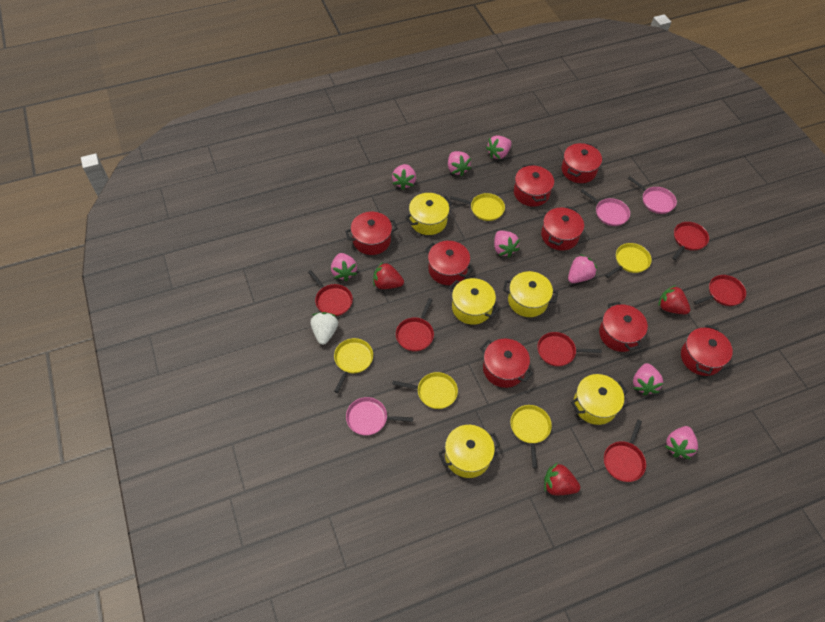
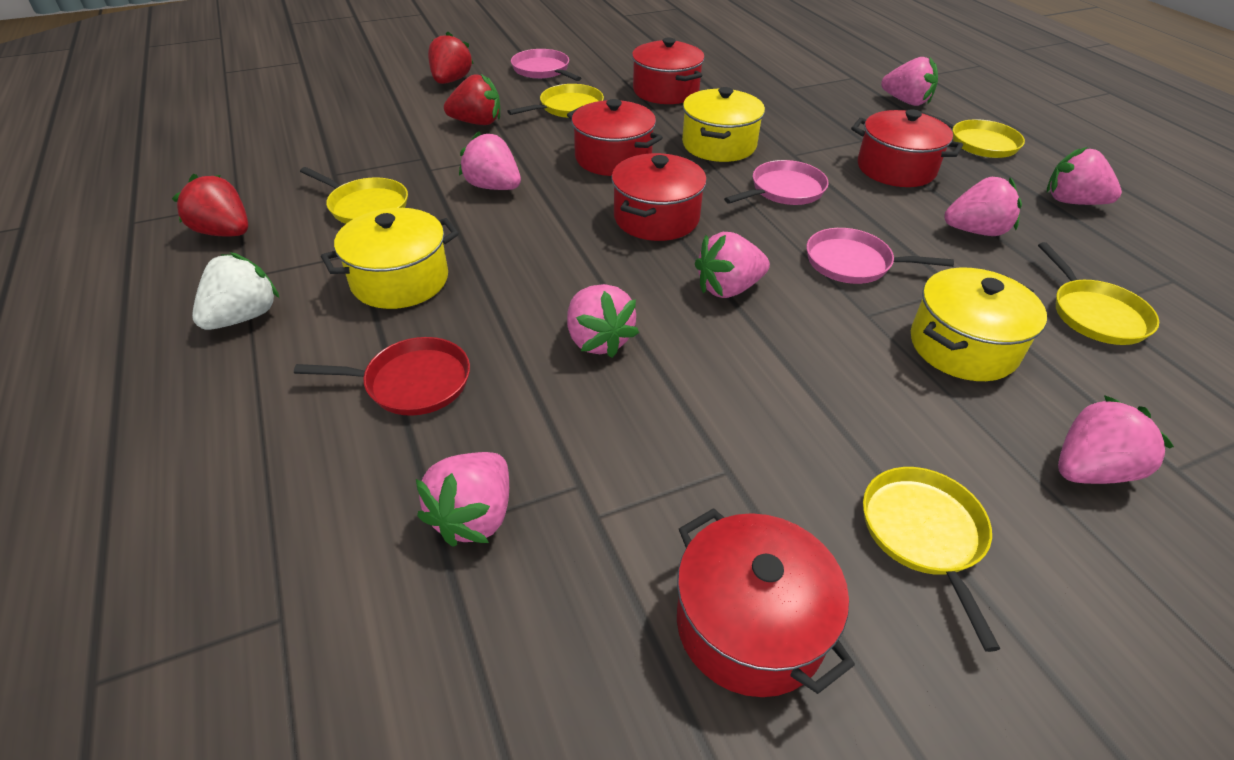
red pan: [308,270,353,316] [396,298,434,352] [537,332,602,367] [604,420,646,482] [672,222,709,260] [693,275,746,306] = 6 -> [294,337,470,416] = 1
red pot: [345,212,398,255] [425,241,473,285] [480,339,533,388] [514,164,554,207] [541,206,584,250] [561,143,602,183] [599,301,648,352] [681,324,733,376] = 8 -> [567,99,663,176] [612,153,707,241] [632,37,705,104] [677,508,855,697] [851,109,963,187] = 5
yellow pot: [405,193,452,235] [439,425,500,478] [449,278,499,325] [503,271,558,317] [571,374,628,425] = 5 -> [321,208,459,309] [682,87,765,162] [911,267,1047,381] = 3

